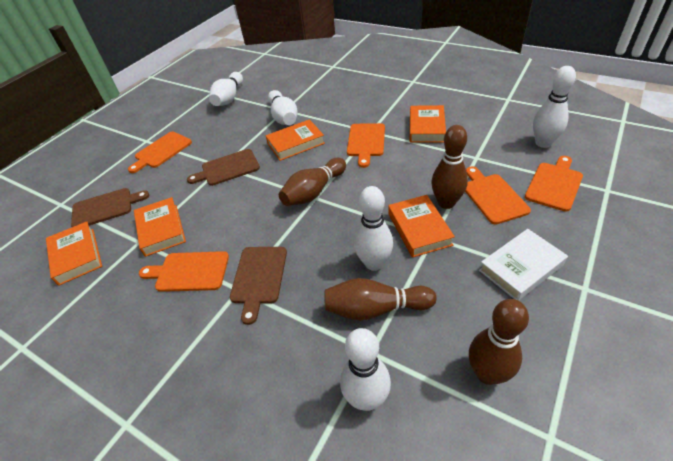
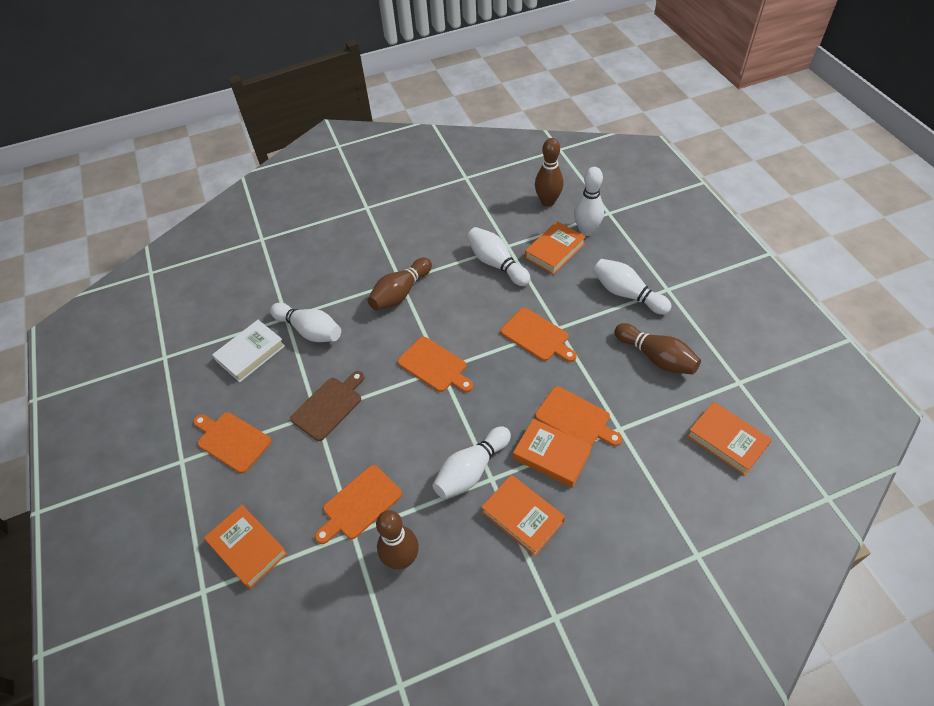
brown cutting board: [71,188,150,227] [187,149,260,186] [230,247,287,325] = 3 -> [290,371,364,441] = 1

